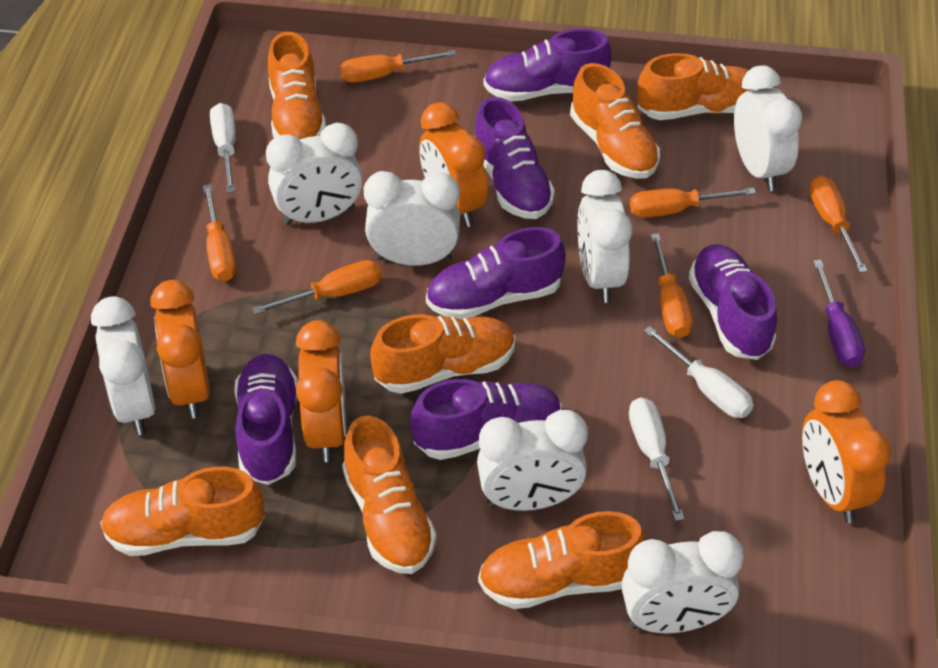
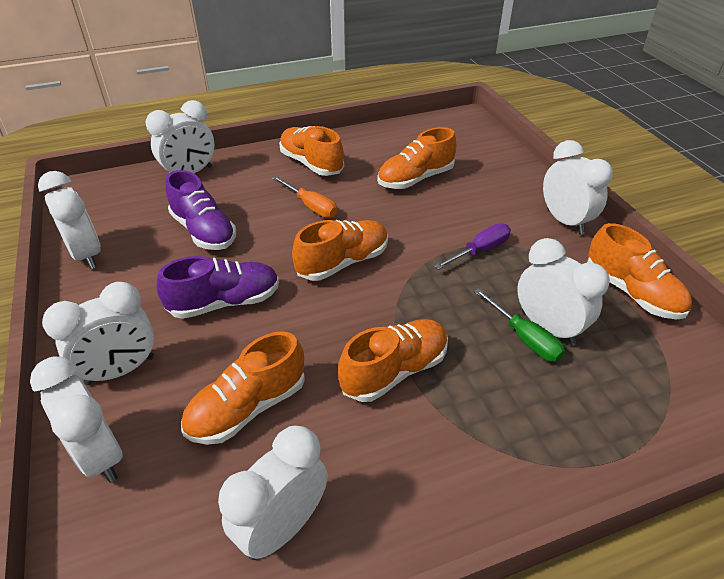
green screwdriver: none = 0 -> [474,288,565,362] = 1
orange clock: [151,280,210,418] [296,320,346,462] [419,102,488,227] [802,380,891,523] = 4 -> none = 0
orange screwdriver: [203,184,236,281] [252,260,382,315] [340,50,456,82] [630,188,756,218] [651,233,693,338] [809,176,868,273] = 6 -> [272,176,337,218] = 1
orange shoe: [100,467,264,556] [268,32,326,140] [342,416,437,574] [370,314,515,394] [478,511,646,609] [570,63,660,179] [637,53,753,120] = 7 -> [181,331,305,445] [279,126,344,176] [292,220,388,281] [338,319,448,402] [377,127,456,189] [587,223,692,319] = 6
purple shoe: [234,354,298,485] [410,379,562,460] [426,227,566,319] [475,97,555,219] [484,28,611,101] [689,245,777,360] = 6 -> [156,256,279,319] [165,170,236,250] = 2
white screwdriver: [210,103,236,193] [629,397,685,521] [644,326,753,418] = 3 -> none = 0

